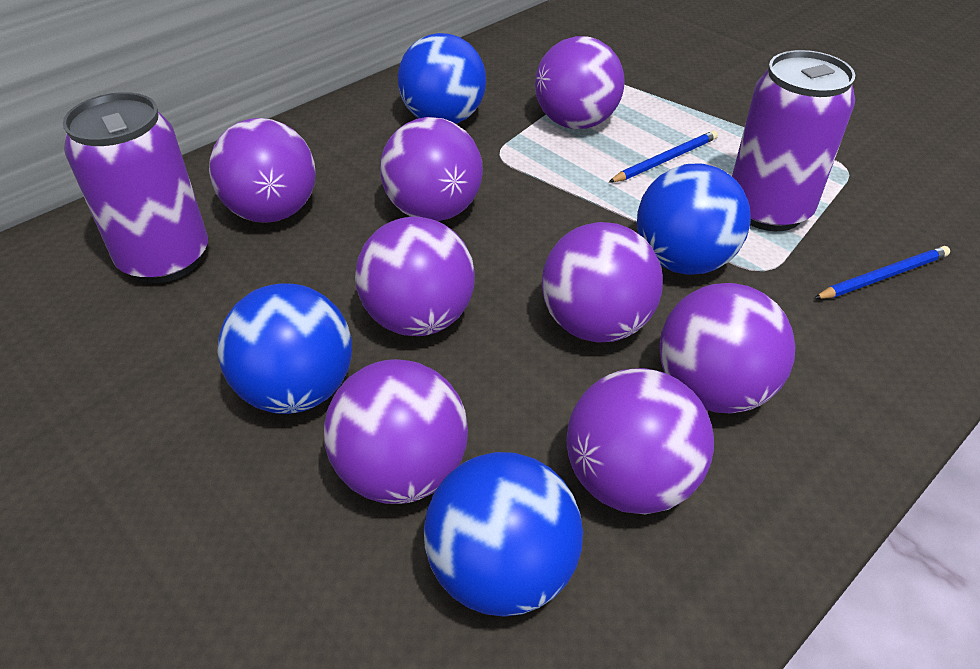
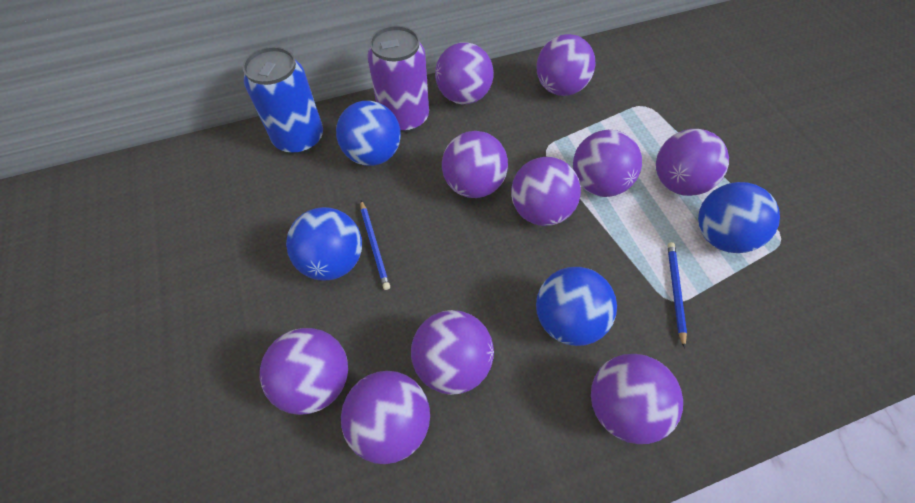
blue can: none = 0 -> [243,47,323,155] = 1
purple ball: [209,118,316,223] [324,359,468,504] [355,217,475,336] [380,117,483,221] [535,36,625,129] [542,222,663,343] [566,368,714,514] [660,283,796,413] = 8 -> [260,328,348,415] [341,371,430,464] [411,310,494,395] [435,42,494,105] [442,131,508,198] [511,157,581,226] [537,34,596,96] [573,130,642,197] [591,354,683,444] [656,129,729,196] = 10
purple can: [63,92,208,283] [732,50,855,231] = 2 -> [367,26,429,133] = 1

